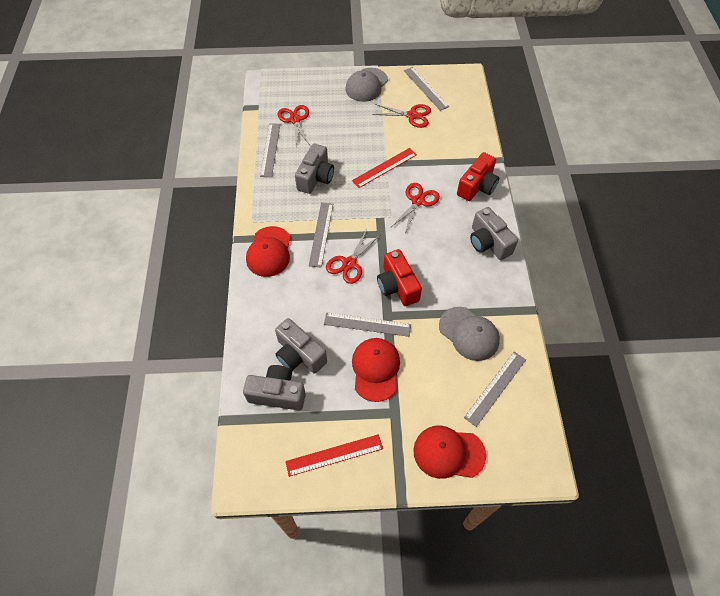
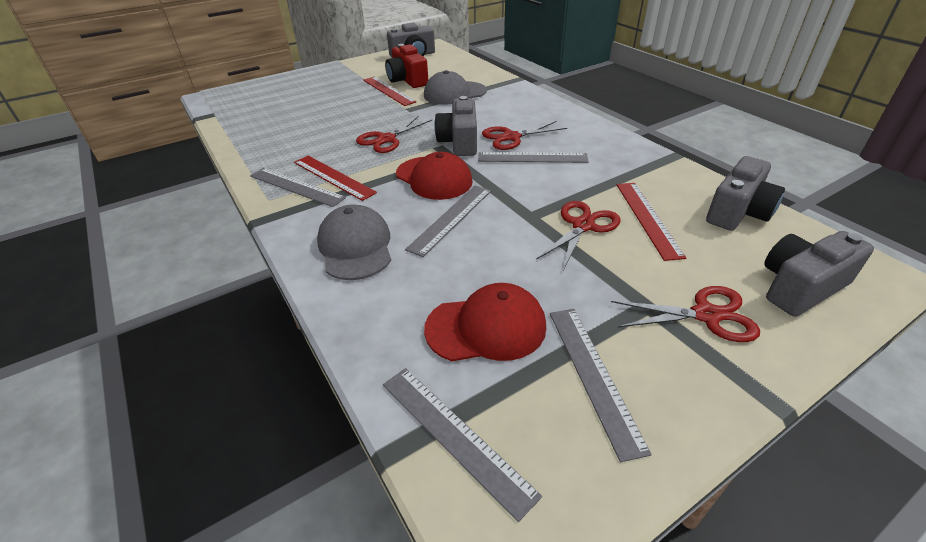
red camera: [377,249,422,306] [457,152,499,201] = 2 -> [385,44,428,88] = 1
red cap: [246,226,291,277] [352,338,400,402] [413,426,486,479] = 3 -> [396,152,473,200] [424,283,546,361] = 2
red ruler: [285,434,383,477] [352,148,417,188] = 2 -> [294,156,377,201] [363,77,417,106] [617,183,686,261] = 3

